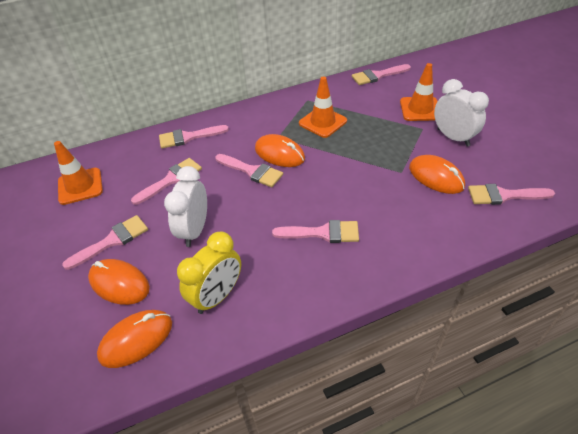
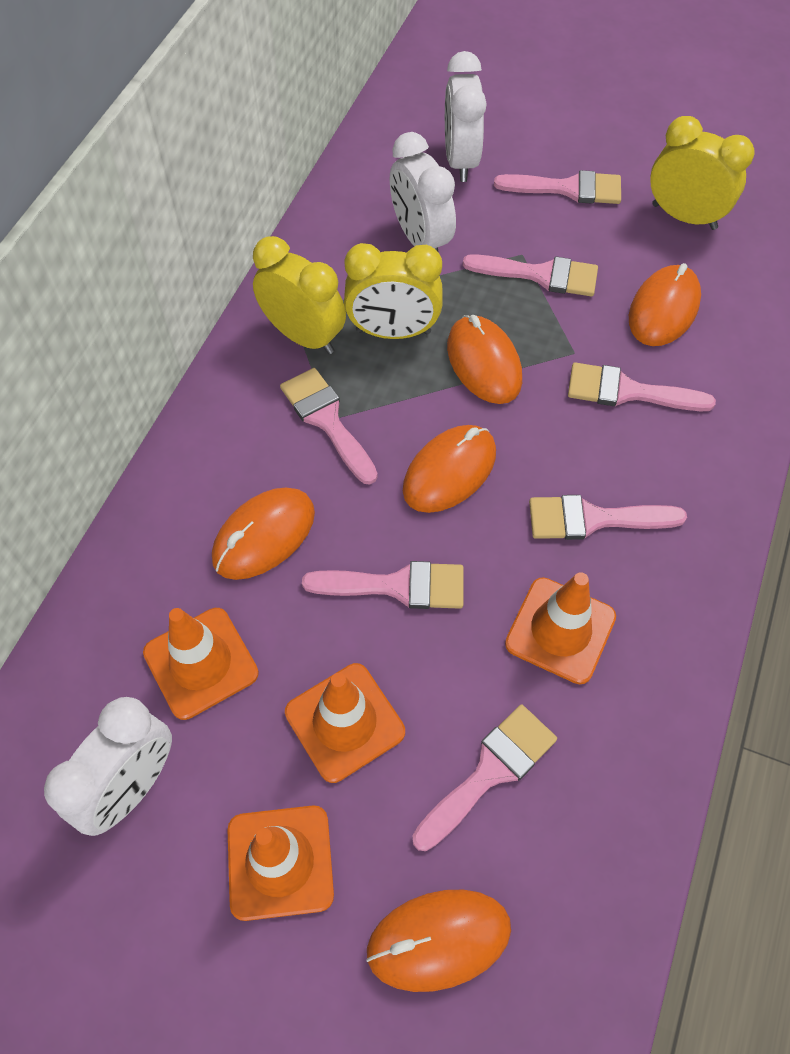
orange mouse: [88,259,150,305] [97,310,172,368] [255,134,305,167] [409,155,465,194] = 4 -> [212,488,315,580] [366,890,511,992] [403,425,496,513] [447,315,522,404] [629,263,701,346] = 5
orange traffic cone: [54,141,103,205] [299,76,347,138] [400,63,438,121] = 3 -> [143,608,259,720] [228,805,334,921] [285,663,405,783] [505,572,616,684] = 4
white clock: [164,166,207,247] [434,79,489,146] = 2 -> [44,697,172,836] [390,132,456,253] [445,51,487,182] = 3
yellow clock: [177,231,241,314] = 1 -> [253,236,346,354] [344,243,443,339] [650,116,755,230] = 3

